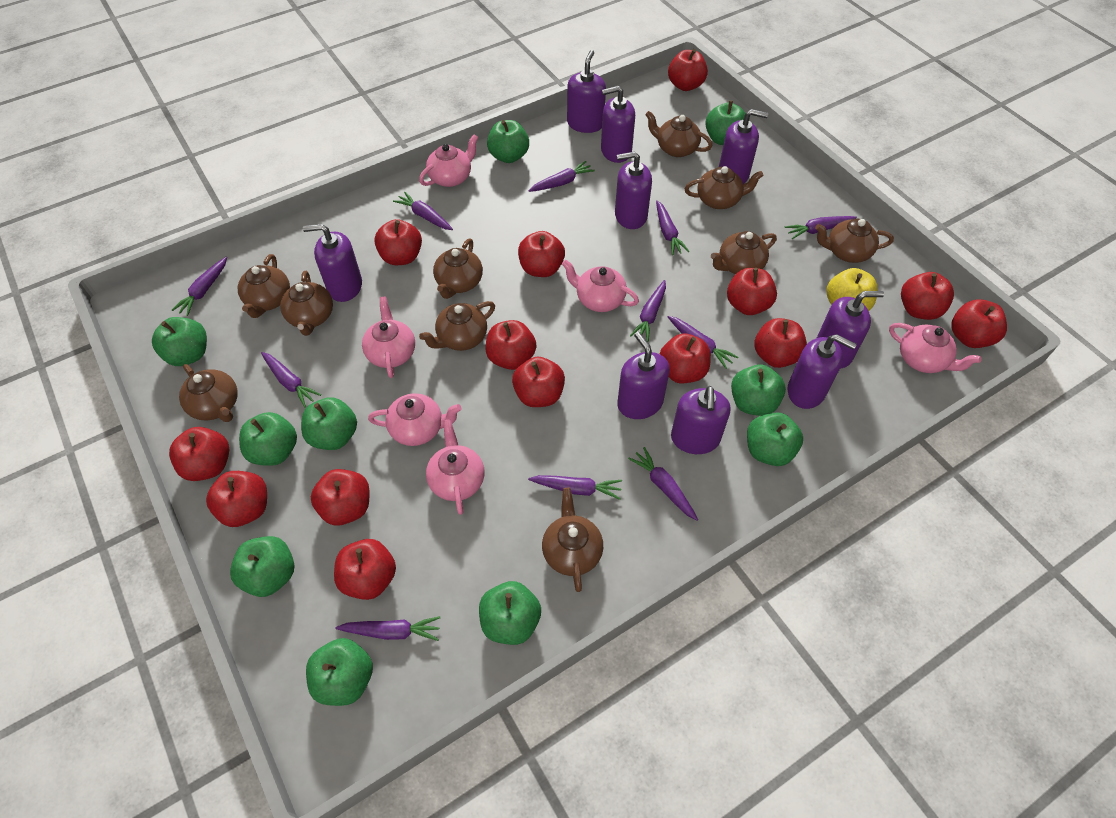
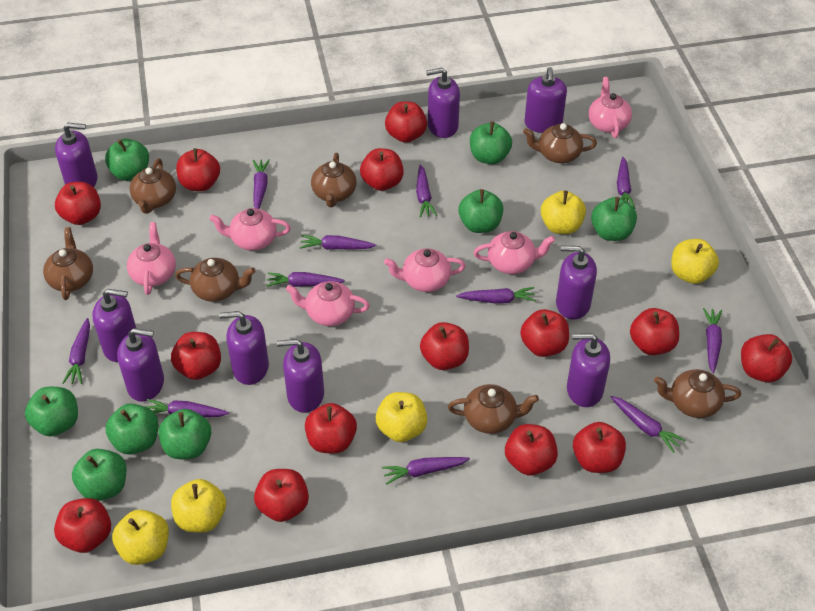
brown teapot: [179,364,238,422] [238,254,290,318] [280,271,333,336] [419,301,495,351] [433,239,483,299] [542,488,603,592] [645,111,713,157] [684,166,764,209] [711,231,777,274] [815,219,894,263] = 10 -> [43,227,93,300] [130,159,176,214] [175,258,255,302] [311,153,356,207] [448,384,539,434] [523,123,597,163] [654,369,741,418] = 7
green apple: [152,317,207,366] [230,536,294,597] [239,412,297,466] [301,397,357,450] [306,638,373,706] [479,581,541,645] [487,120,529,163] [705,100,745,145] [731,365,786,416] [747,412,803,466] = 10 -> [25,387,78,436] [72,449,127,501] [105,138,149,181] [105,404,158,454] [158,409,211,459] [458,189,503,233] [470,121,512,164] [591,197,637,241] = 8
yellow apple: [826,268,878,311] = 1 -> [112,510,169,565] [171,479,226,532] [376,392,427,442] [541,190,586,234] [671,239,719,284] = 5

